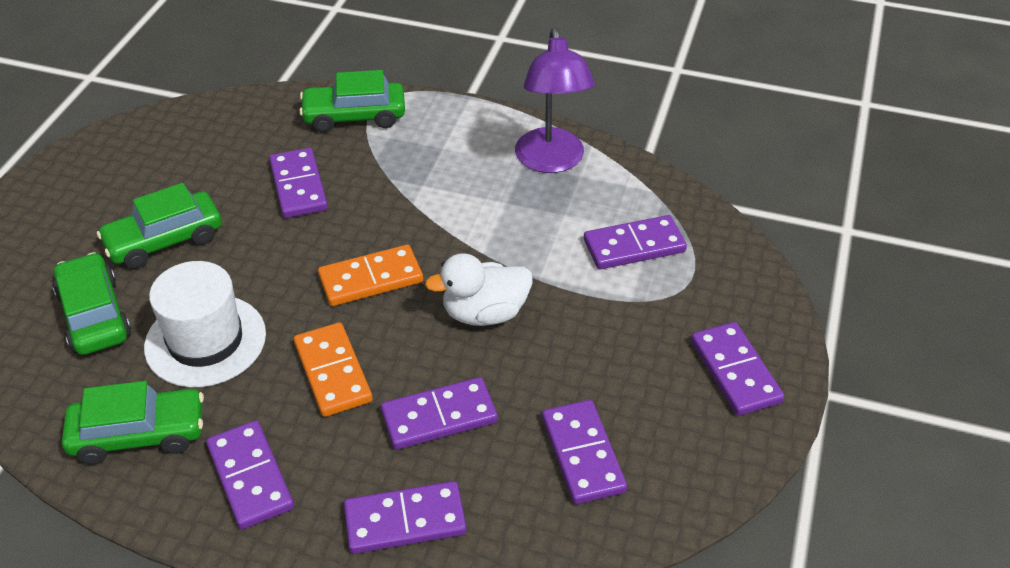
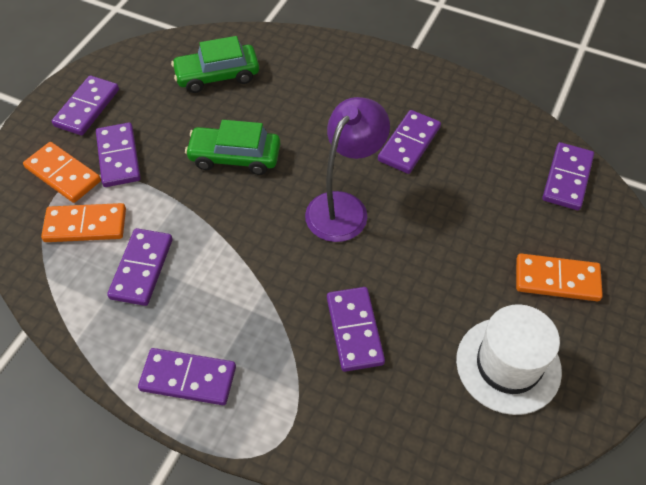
green car: [53,252,131,355] [62,381,204,464] [97,183,222,269] [299,70,405,132] = 4 -> [171,36,259,93] [185,120,280,175] = 2
orange domino: [294,322,372,417] [318,245,423,306] = 2 -> [23,142,101,203] [41,203,126,242] [516,254,603,301] = 3
white duck: [425,253,532,326] = 1 -> none = 0

